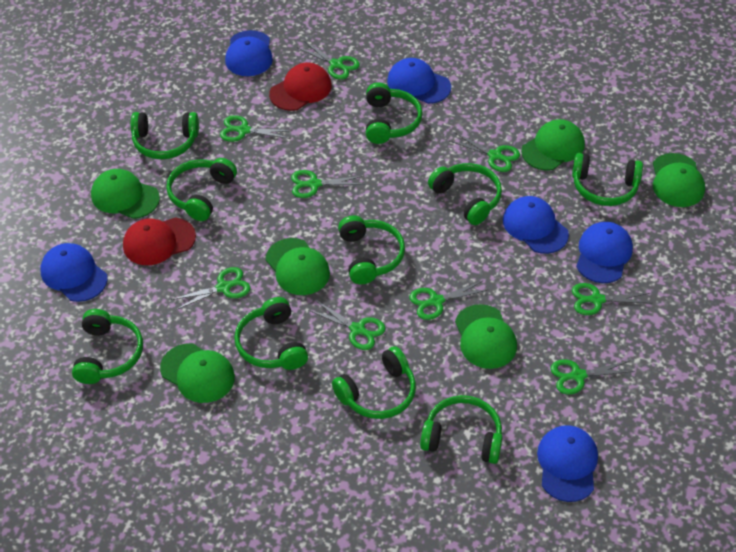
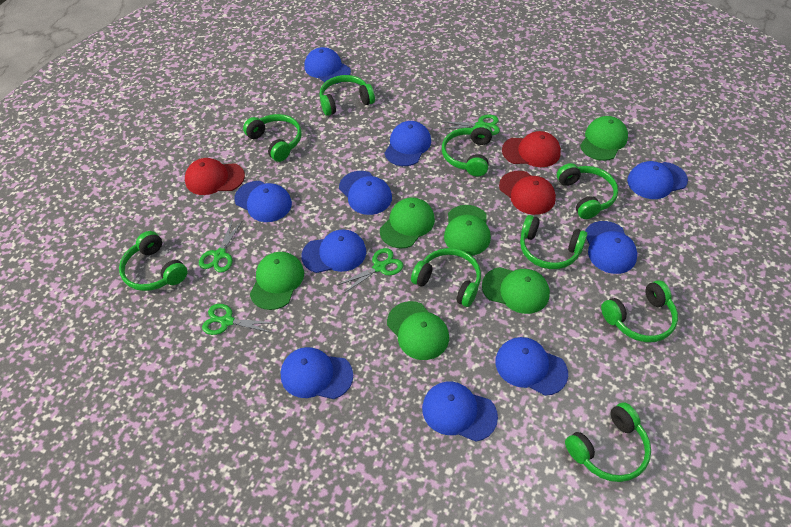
blue cap: [40,243,108,302] [225,30,273,76] [387,58,451,104] [503,196,569,254] [537,425,598,502] [576,222,633,283] = 6 -> [234,181,292,222] [281,347,353,399] [301,230,366,273] [304,47,351,84] [339,171,392,215] [385,121,431,166] [422,381,498,442] [495,337,568,396] [585,221,637,274] [627,161,688,199] = 10
green headphones: [72,309,143,384] [131,112,199,159] [166,158,237,221] [234,297,308,370] [332,346,416,419] [338,216,405,284] [366,82,423,144] [420,395,503,464] [428,163,502,225] [572,153,643,206] = 10 -> [119,231,188,291] [243,114,301,162] [319,75,375,116] [411,248,481,307] [442,123,492,176] [520,215,587,269] [557,163,618,219] [565,402,651,482] [601,280,678,342] = 9
green scissors: [170,267,250,310] [220,115,293,142] [291,170,365,198] [297,41,360,80] [308,300,386,350] [409,281,487,320] [450,132,520,172] [550,360,635,395] [572,283,651,315] = 9 -> [199,219,243,273] [202,304,276,335] [338,248,403,294] [441,115,500,135] = 4
red cap: [123,217,196,265] [269,62,332,111] = 2 -> [185,158,245,195] [499,171,556,215] [502,131,561,167] = 3

